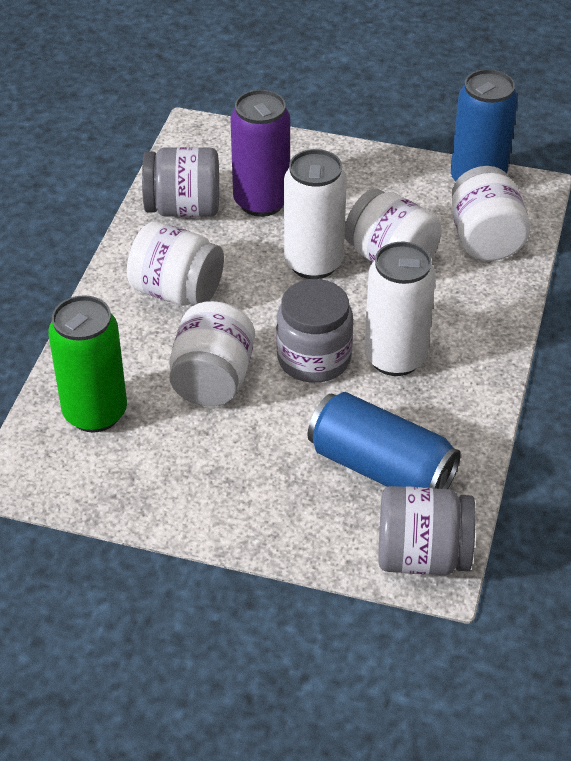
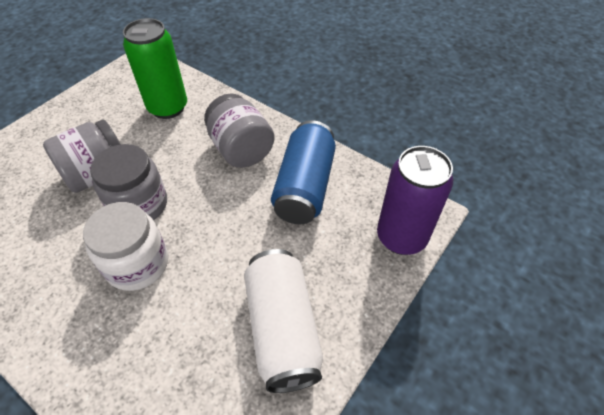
blue can: [308,392,461,489] [451,69,518,182] = 2 -> [271,120,336,224] = 1
white can: [284,149,347,279] [364,242,436,376] = 2 -> [244,249,323,393] = 1
white jar: [127,222,224,306] [169,301,255,406] [345,189,442,263] [451,166,531,261] = 4 -> [83,202,168,291] = 1

